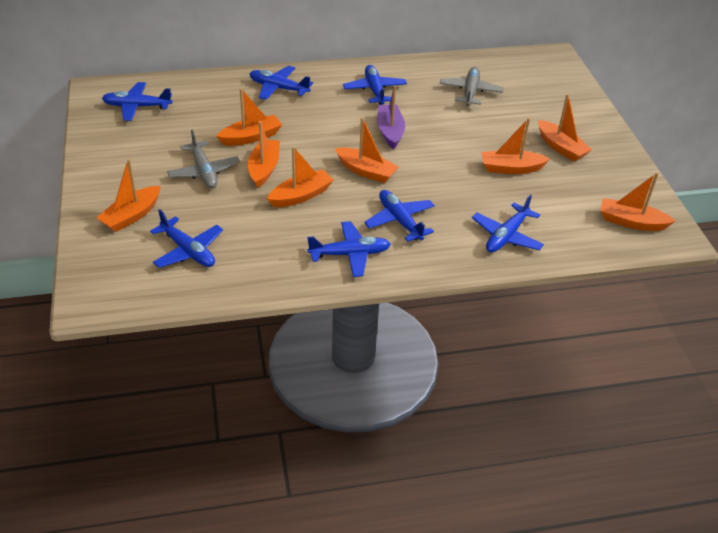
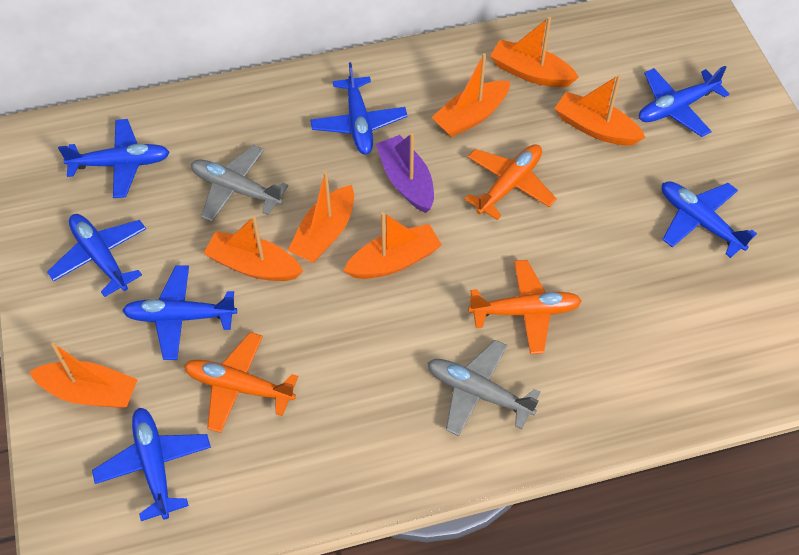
orange boat: [96,159,160,232] [216,88,282,146] [248,122,280,188] [267,146,334,207] [335,117,399,183] [481,118,550,174] [538,94,592,161] [601,173,675,231] = 8 -> [29,342,138,408] [203,216,303,281] [287,171,354,263] [343,212,442,279] [431,53,510,137] [490,17,579,87] [554,74,645,145] = 7
orange plane: none = 0 -> [184,332,298,433] [465,144,557,220] [468,260,582,354] = 3

